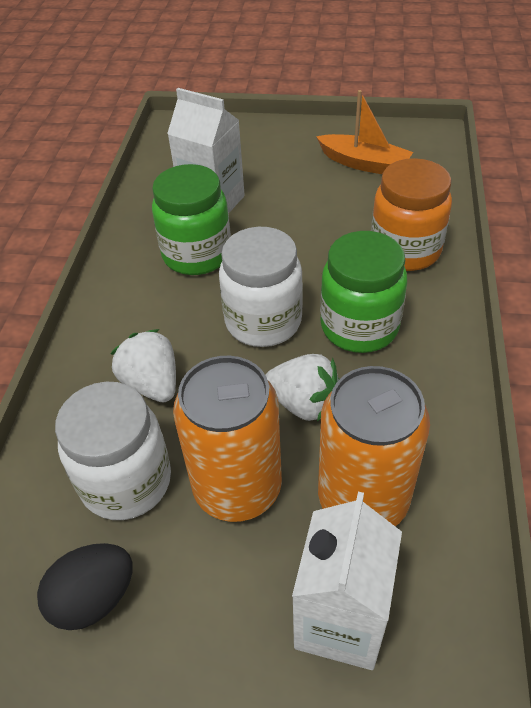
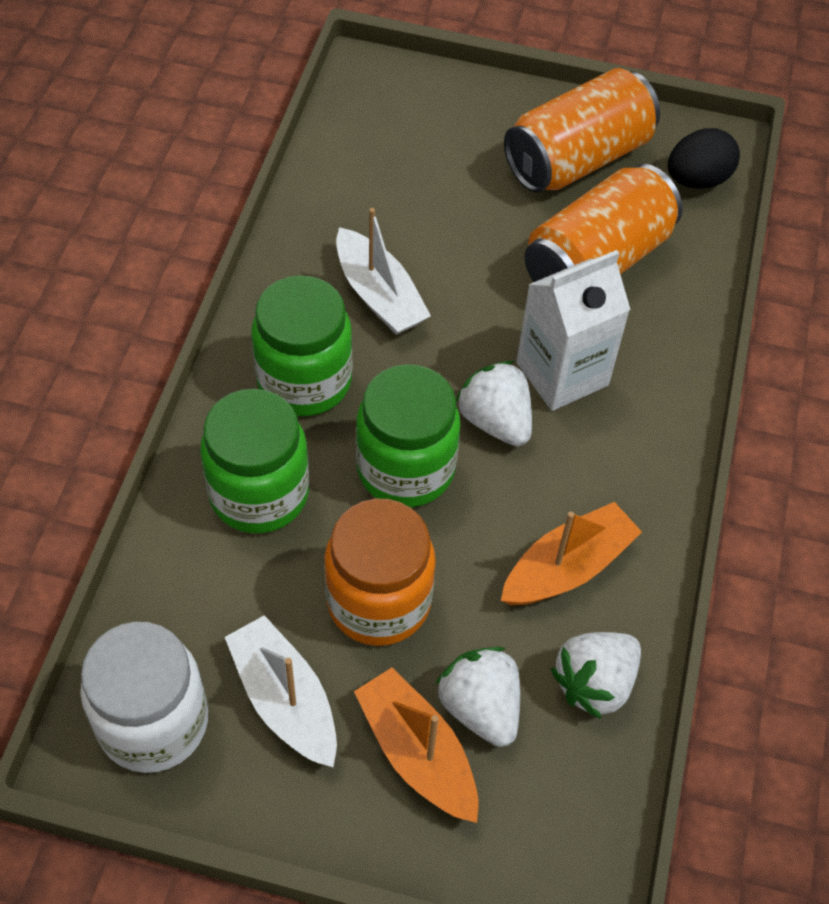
green jar: [152,164,231,275] [320,231,407,353] = 2 -> [200,389,309,533] [252,275,352,416] [356,364,460,507] = 3
orange boat: [316,90,413,174] = 1 -> [354,668,479,823] [501,502,642,605] = 2
white boat: none = 0 -> [225,615,337,767] [336,208,431,335] = 2
white carton: [167,88,245,214] [292,492,402,670] = 2 -> [516,250,631,411] = 1
white jar: [55,382,171,520] [219,227,303,347] = 2 -> [80,622,208,773] = 1
white strawberry: [111,329,176,402] [266,354,339,422] = 2 -> [435,647,520,747] [456,361,532,446] [551,632,641,719] = 3

